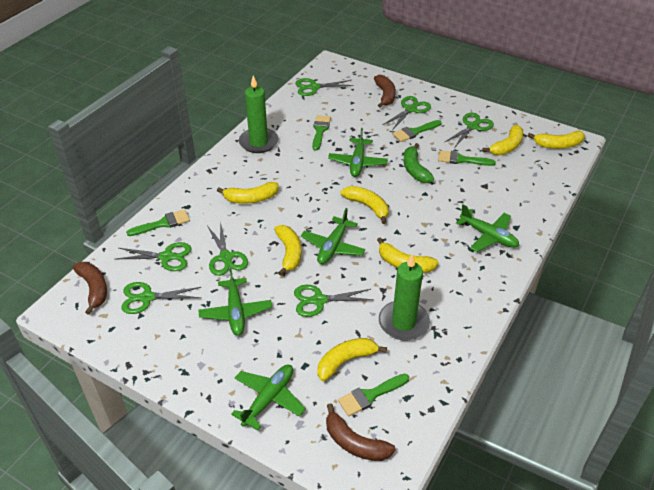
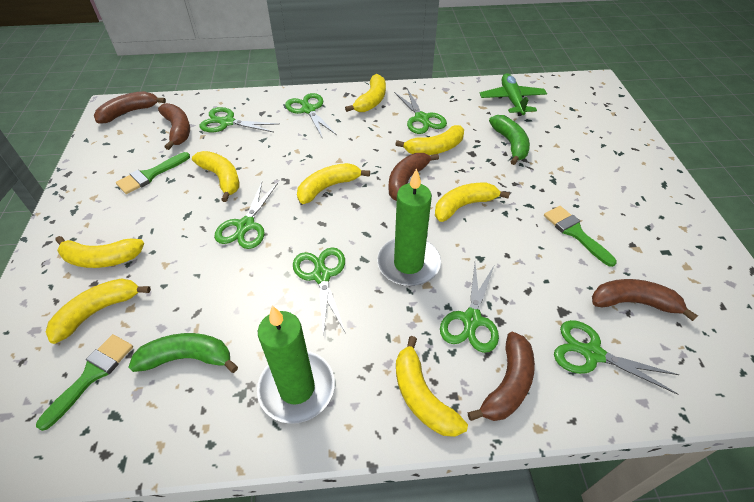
brown banana: [73,262,107,315] [326,403,396,461] [374,75,396,108] = 3 -> [94,91,166,124] [158,103,190,150] [389,153,439,201] [467,332,535,421] [592,279,698,321] = 5
green banana: [404,143,434,183] = 1 -> [129,333,238,373] [489,115,530,165] = 2
green brush: [126,209,190,236] [312,115,331,150] [338,373,409,416] [393,120,442,142] [438,150,496,166] = 5 -> [36,334,133,431] [116,152,190,194] [544,206,617,267] = 3
green plane: [199,268,272,336] [231,365,306,431] [301,208,365,264] [328,128,388,177] [456,204,519,252] = 5 -> [480,73,547,116] = 1
yellow banana: [217,182,278,204] [274,225,301,276] [317,338,387,381] [341,186,388,224] [377,237,439,273] [482,125,523,155] [528,131,585,149] = 7 -> [46,278,151,344] [55,236,144,268] [192,151,240,202] [297,163,370,204] [345,74,386,112] [395,125,464,155] [396,336,468,437] [435,183,510,222] = 8

